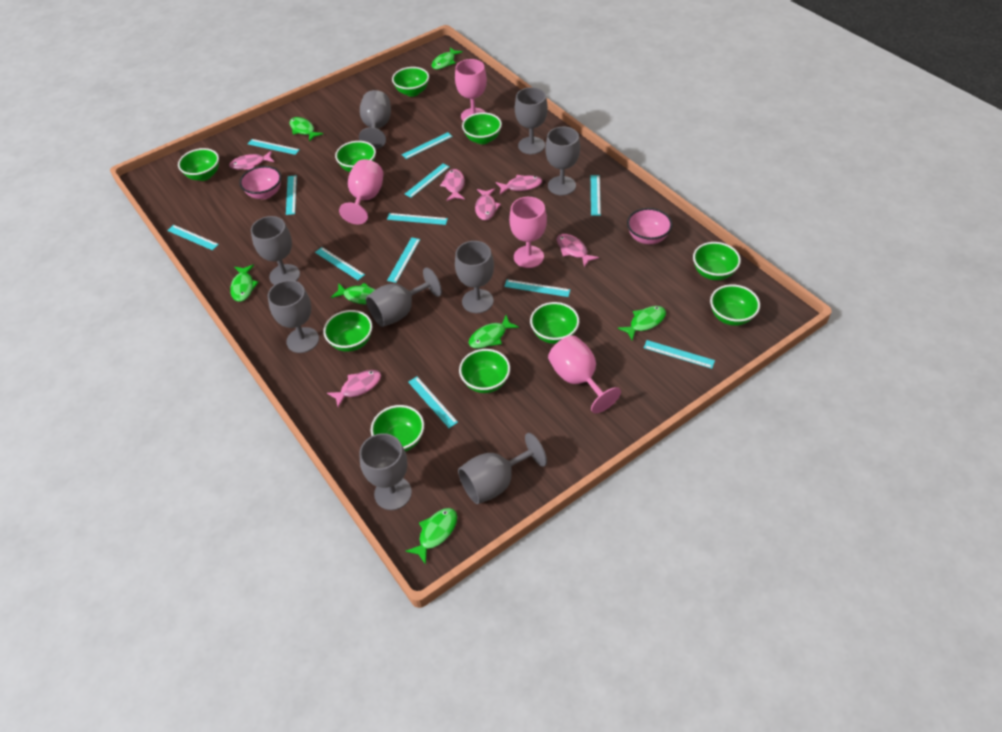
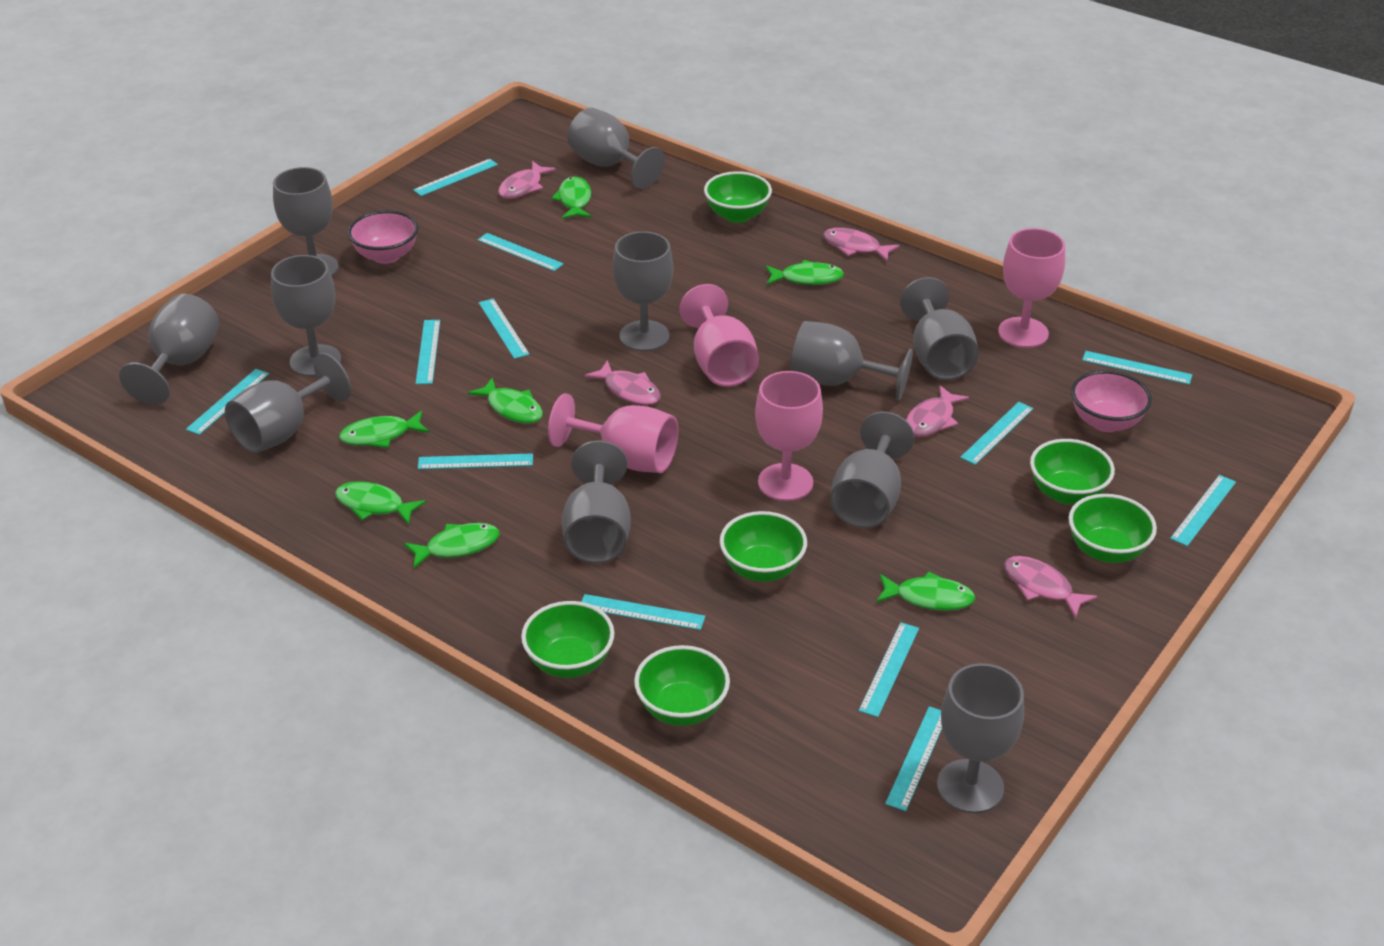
green bowl: [178,148,219,181] [323,310,372,352] [335,141,376,172] [371,405,424,452] [392,67,429,97] [459,349,510,393] [462,112,502,144] [530,302,579,344] [693,242,741,280] [710,284,760,326] = 10 -> [521,601,615,678] [634,645,730,726] [704,171,772,223] [720,511,807,582] [1030,439,1115,505] [1068,494,1157,563] = 6
grey goblet: [251,216,300,285] [268,280,319,353] [359,90,391,149] [359,433,412,510] [366,267,442,327] [455,241,494,313] [458,433,547,504] [515,87,548,154] [545,127,580,195] = 9 -> [119,294,219,405] [225,353,351,453] [271,255,341,377] [273,167,339,276] [562,441,631,563] [568,108,665,189] [613,231,673,351] [790,321,913,400] [830,412,915,528] [900,277,979,380] [937,663,1024,813] = 11
pink fish: [229,151,274,170] [327,370,381,407] [440,169,465,201] [475,188,501,220] [496,175,542,194] [557,234,599,267] = 6 -> [498,161,556,199] [584,360,660,405] [823,228,900,261] [906,385,969,437] [1004,556,1098,618] = 5

